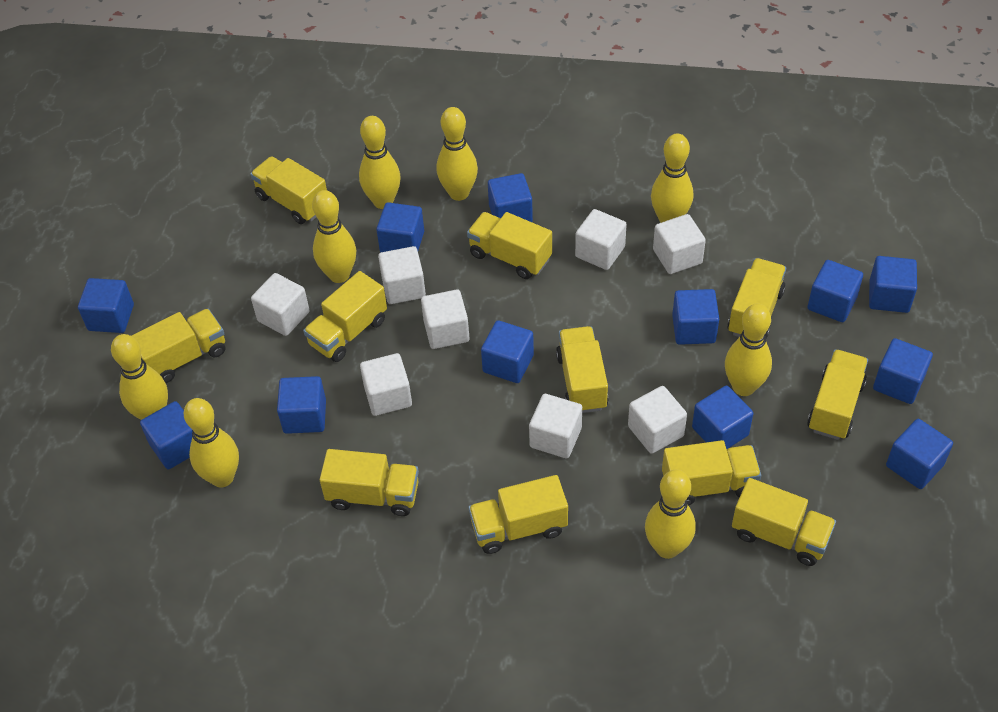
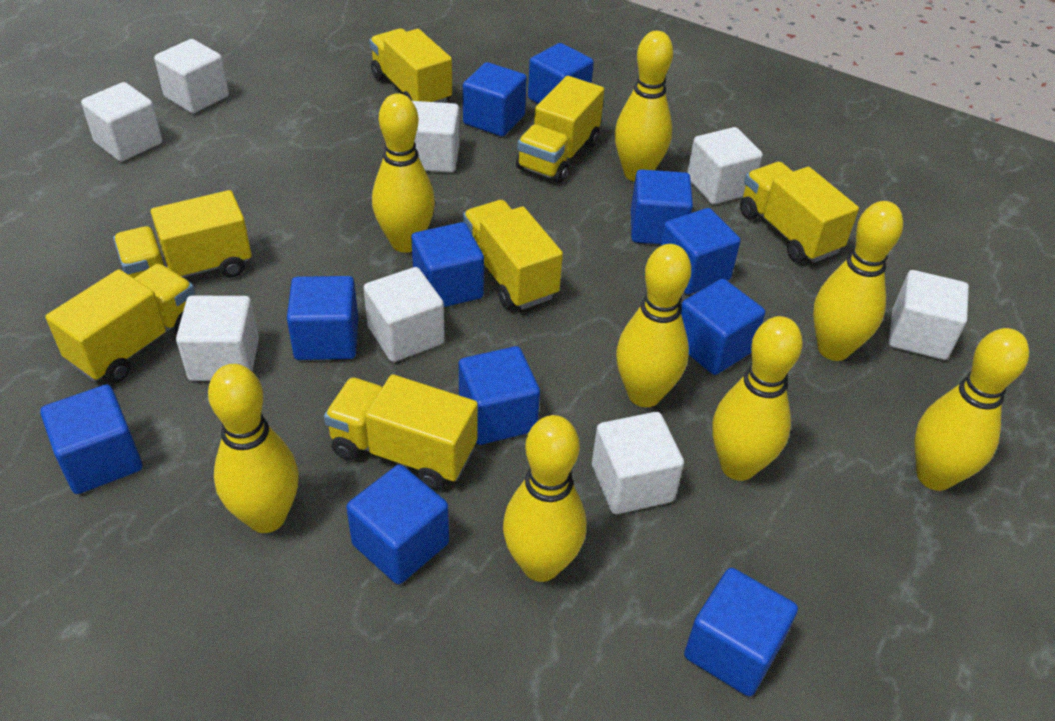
blue cube: [78,278,134,333] [140,401,192,469] [277,376,326,434] [376,202,424,252] [481,320,534,383] [488,173,533,222] [672,289,719,345] [692,386,753,449] [807,260,863,322] [869,256,917,313] [873,338,933,404] [886,419,953,489] = 12 -> [40,385,142,494] [287,276,358,360] [346,464,449,584] [411,222,484,307] [459,346,540,445] [463,62,527,136] [528,43,594,104] [631,169,693,244] [660,208,741,295] [681,279,765,375] [684,568,798,697] = 11
yellow truck: [131,309,225,383] [250,156,327,224] [303,271,387,362] [320,449,419,516] [467,212,552,279] [469,475,568,554] [556,326,609,413] [662,440,761,506] [727,258,786,338] [732,478,836,566] [807,349,868,440] = 11 -> [45,264,195,384] [113,190,252,278] [324,374,478,490] [369,28,452,103] [463,200,563,310] [516,76,604,183] [740,162,859,263] = 7

